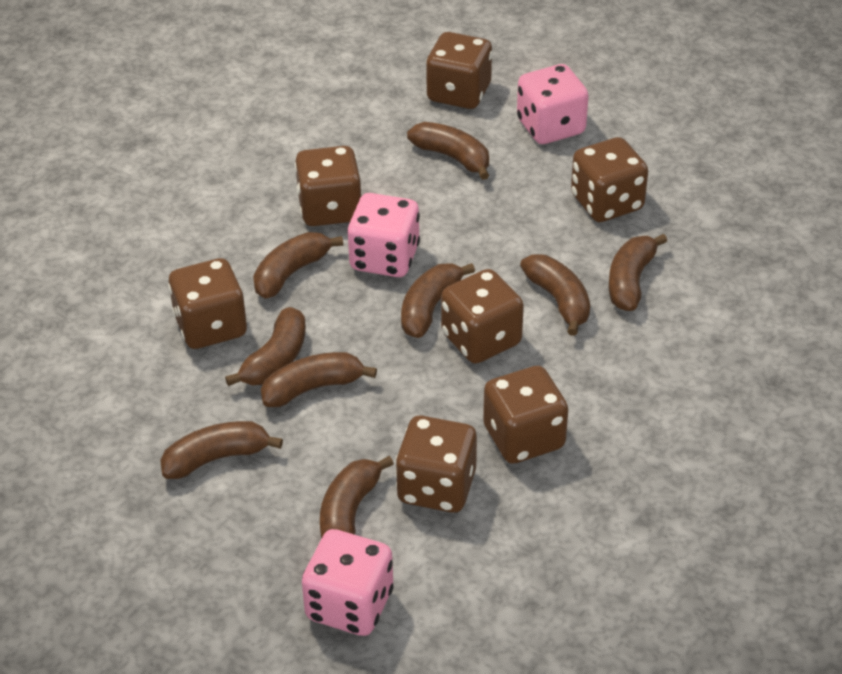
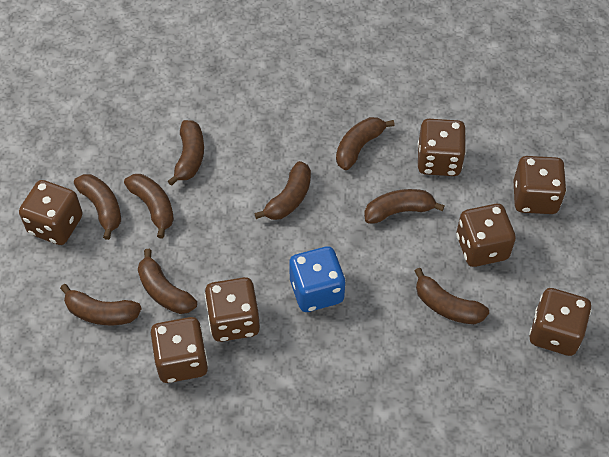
blue dice: none = 0 -> [289,246,346,312] = 1
pink dice: [302,529,394,636] [347,193,420,277] [517,64,589,144] = 3 -> none = 0

